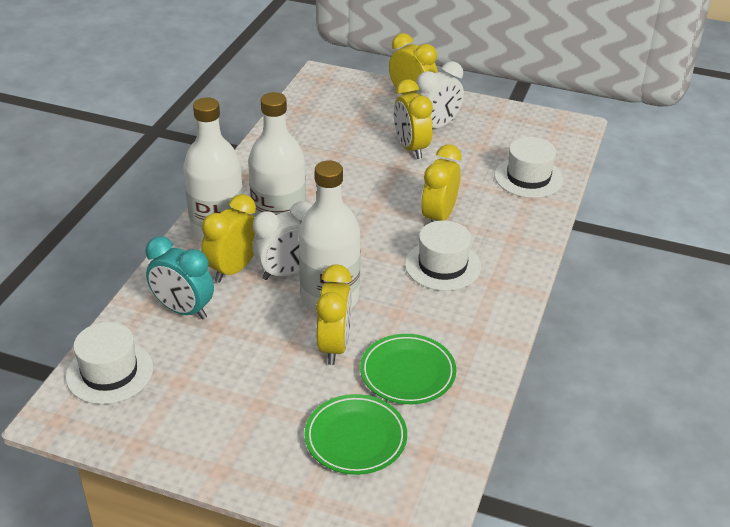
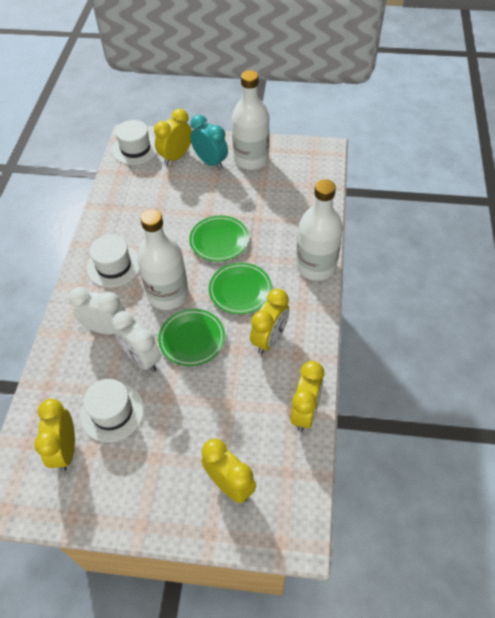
green plate: [304,394,407,475] [360,334,456,404] = 2 -> [158,309,225,366] [189,216,249,262] [209,263,272,314] = 3

